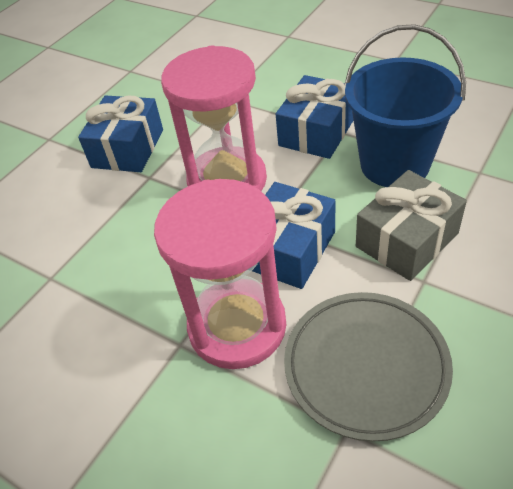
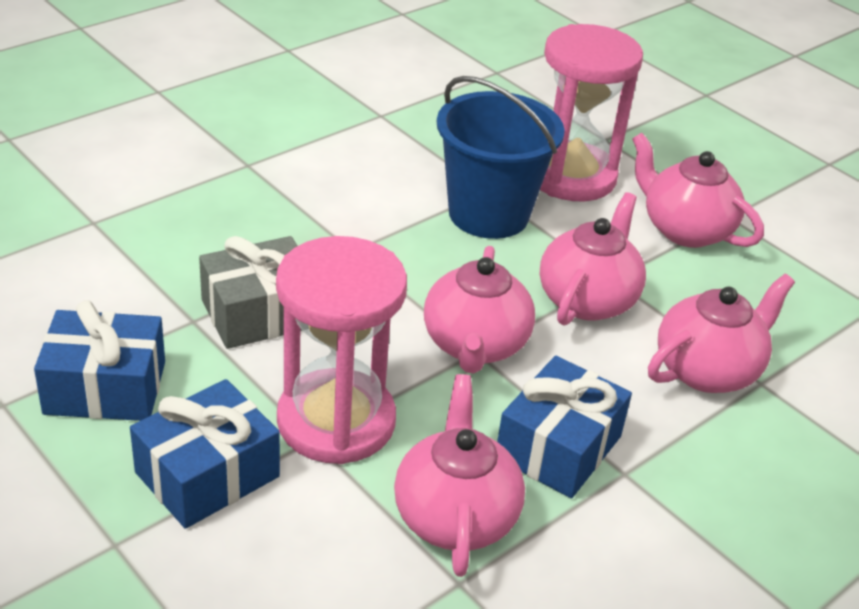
grey plate: [284,292,453,442] = 1 -> none = 0
pink teapot: none = 0 -> [394,374,525,577] [424,246,535,373] [540,192,646,325] [632,133,764,248] [648,274,795,393] = 5

